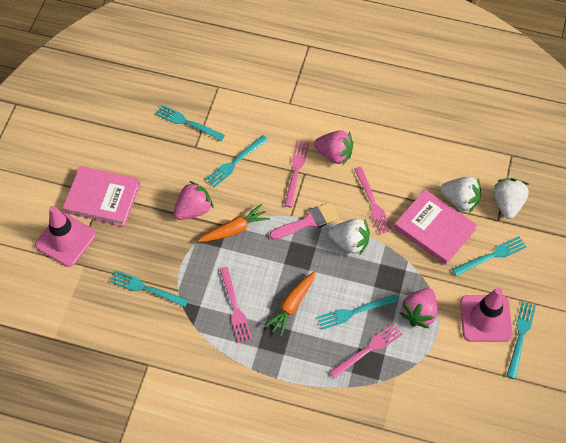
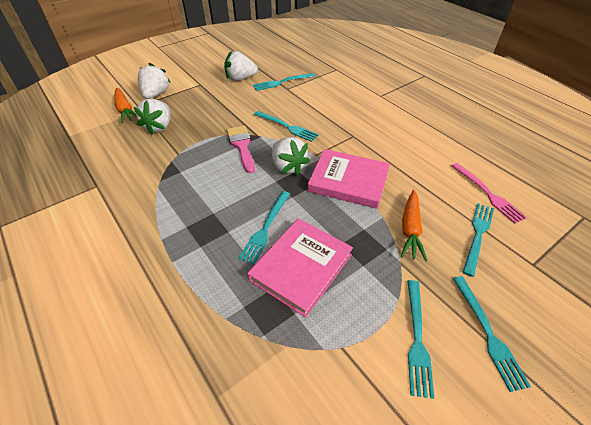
pink fork: [220,267,252,343] [284,141,309,208] [329,323,403,378] [354,167,392,235] = 4 -> [452,163,527,224] = 1
pink strawberry: [174,181,213,220] [314,130,353,166] [399,288,438,328] = 3 -> none = 0
pink traffic cone: [35,206,96,267] [460,288,513,342] = 2 -> none = 0
white strawberry: [328,219,370,256] [440,177,481,213] [494,178,529,219] = 3 -> [134,99,170,135] [138,63,170,99] [224,51,258,81] [272,137,310,175] = 4

